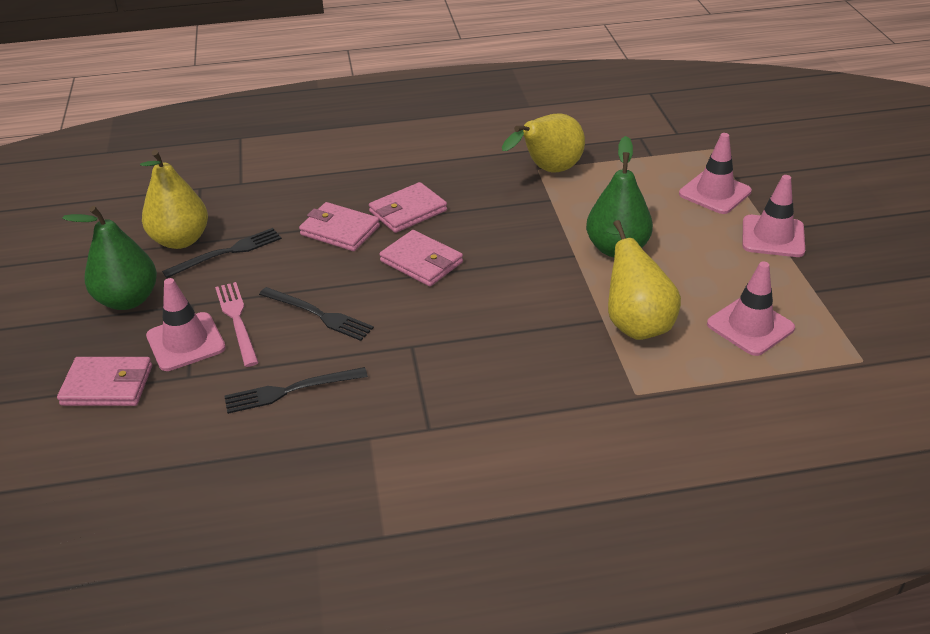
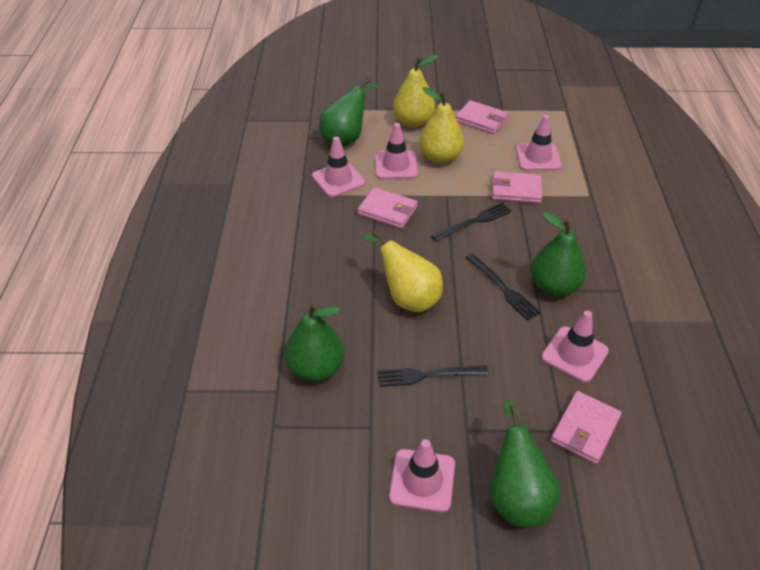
green pear: [62,206,157,310] [586,136,653,257] = 2 -> [285,303,344,382] [319,78,379,147] [490,400,560,527] [531,212,586,296] = 4
pink fork: [215,282,259,367] = 1 -> none = 0
pink traffic cone: [146,278,226,371] [679,133,752,214] [707,262,795,356] [742,175,805,257] = 4 -> [312,137,365,197] [375,123,418,179] [389,439,455,513] [516,115,562,171] [541,311,609,383] = 5

